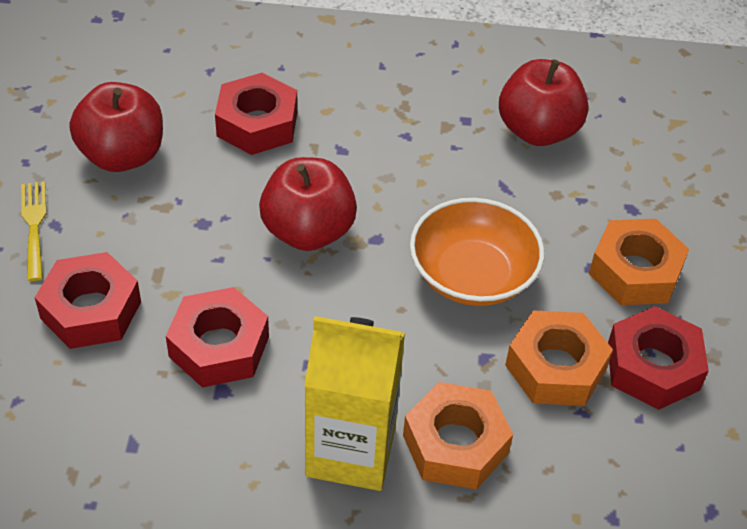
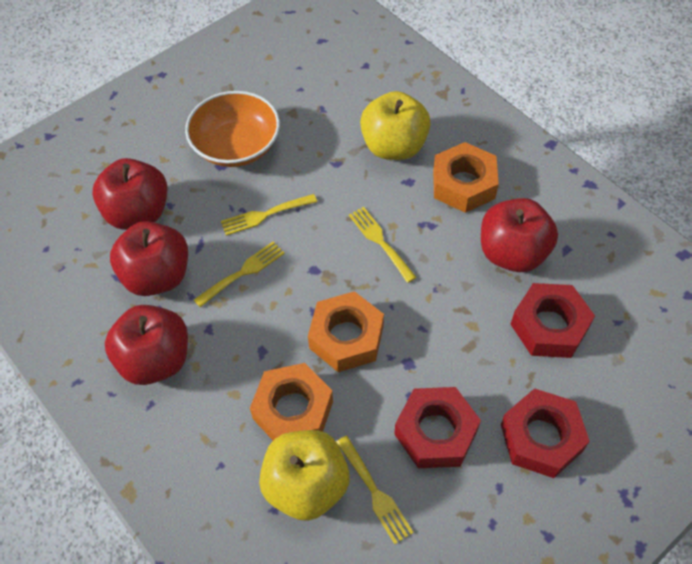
red apple: [69,82,163,172] [259,157,357,251] [499,59,589,146] = 3 -> [93,158,168,230] [105,305,188,385] [110,221,188,296] [481,198,558,272] = 4
red nut: [35,252,141,349] [166,287,269,388] [215,73,297,155] [608,306,709,410] = 4 -> [394,387,481,468] [501,388,590,478] [510,283,595,358] = 3
yellow apple: none = 0 -> [259,430,350,521] [360,91,431,160] = 2
yellow carton: [304,316,405,491] = 1 -> none = 0
yellow fork: [21,182,46,281] = 1 -> [194,241,285,307] [221,194,317,236] [336,436,414,544] [349,207,417,283] = 4

